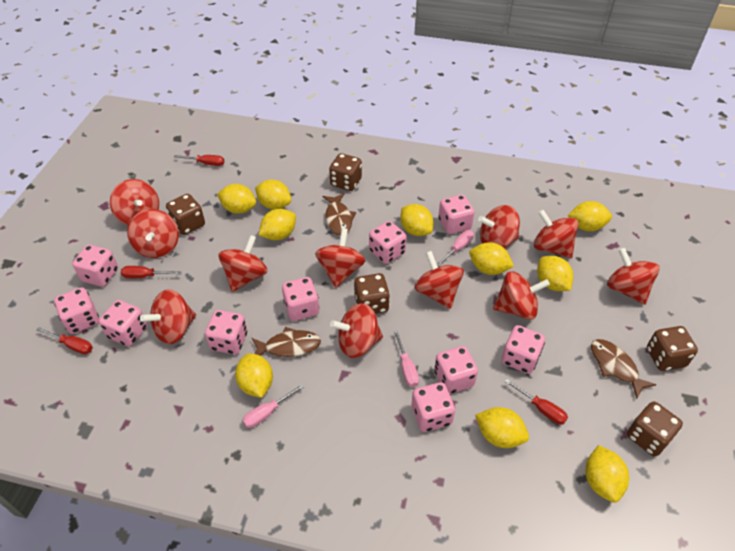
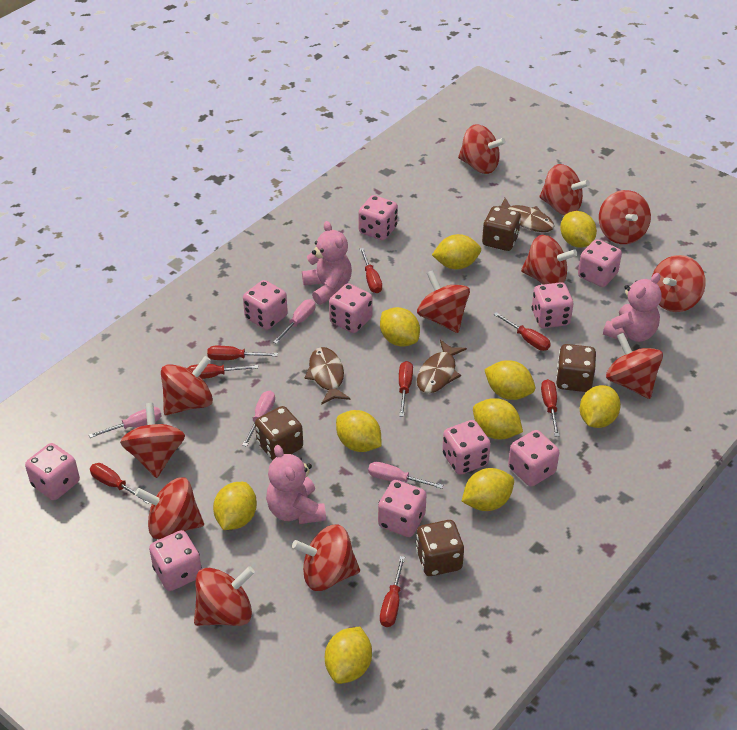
brown dice: [166,194,205,235] [329,153,362,191] [354,273,390,314] [627,401,683,457] [647,326,698,371] = 5 -> [255,406,303,460] [416,520,464,576] [482,206,521,251] [556,344,596,392] = 4
pink screwdriver: [242,384,304,428] [394,330,419,387] [437,230,474,266] = 3 -> [89,407,162,438] [242,391,275,447] [273,299,316,344] [368,462,443,489] = 4
pink teddy bear: none = 0 -> [266,445,326,524] [302,221,352,305] [603,273,662,342] = 3
red screwdriver: [37,327,93,354] [121,266,182,278] [174,155,224,166] [505,379,568,425] = 4 -> [90,463,149,504] [187,364,258,379] [207,346,278,360] [360,248,382,293] [380,556,405,627] [399,361,413,417] [494,312,551,351] [541,379,560,436] = 8
red spinning top: [110,179,159,225] [127,209,179,258] [140,289,196,344] [219,235,268,292] [315,228,365,288] [330,303,383,358] [415,251,464,309] [478,205,520,249] [493,271,550,320] [534,210,579,258] [607,248,660,305] = 11 -> [120,403,185,478] [135,477,204,539] [161,356,213,415] [194,566,255,626] [292,525,360,591] [417,270,470,333] [458,124,506,174] [521,235,577,285] [539,164,590,215] [599,190,651,244] [606,333,663,399] [651,255,706,312] = 12

